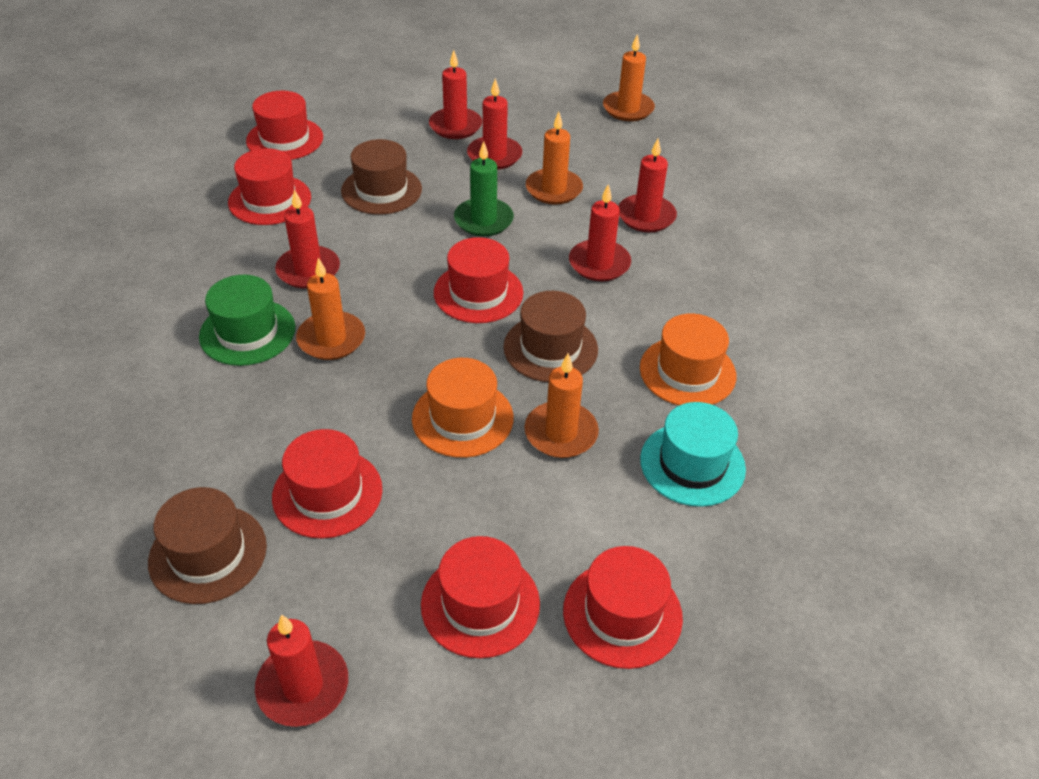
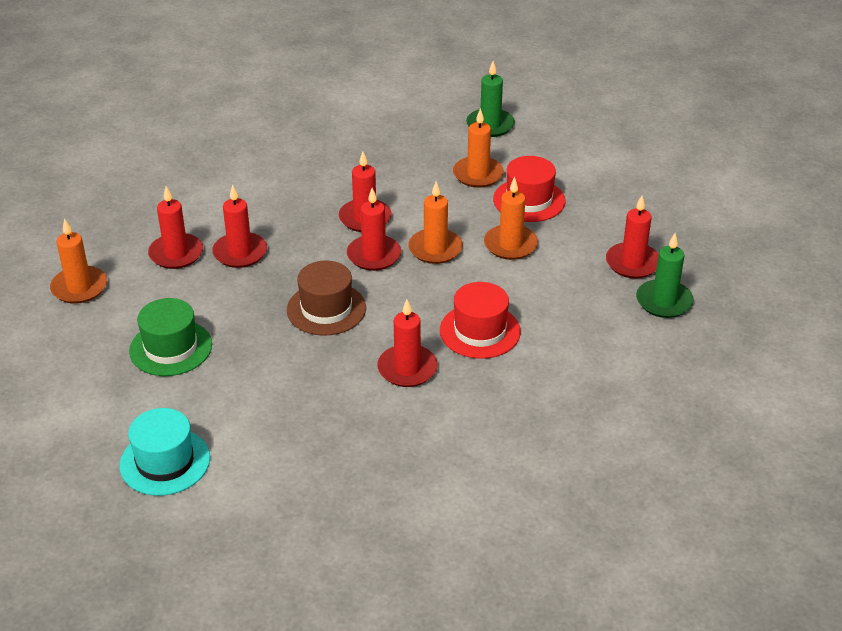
brown hat: [148,487,267,604] [341,139,422,215] [503,291,598,382] = 3 -> [287,260,366,336] = 1
green candle: [454,141,514,236] = 1 -> [466,61,515,137] [636,233,694,318] = 2
orange hat: [412,358,513,458] [640,314,736,406] = 2 -> none = 0
red hat: [228,148,311,225] [246,91,323,160] [272,429,382,539] [421,536,540,658] [434,237,523,323] [563,546,683,669] = 6 -> [440,282,521,359] [493,156,566,222] = 2

